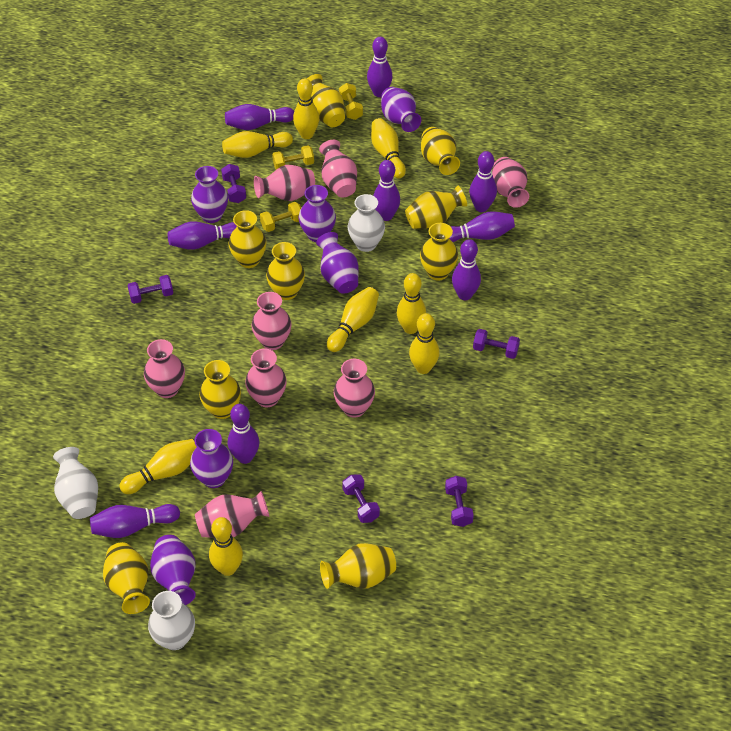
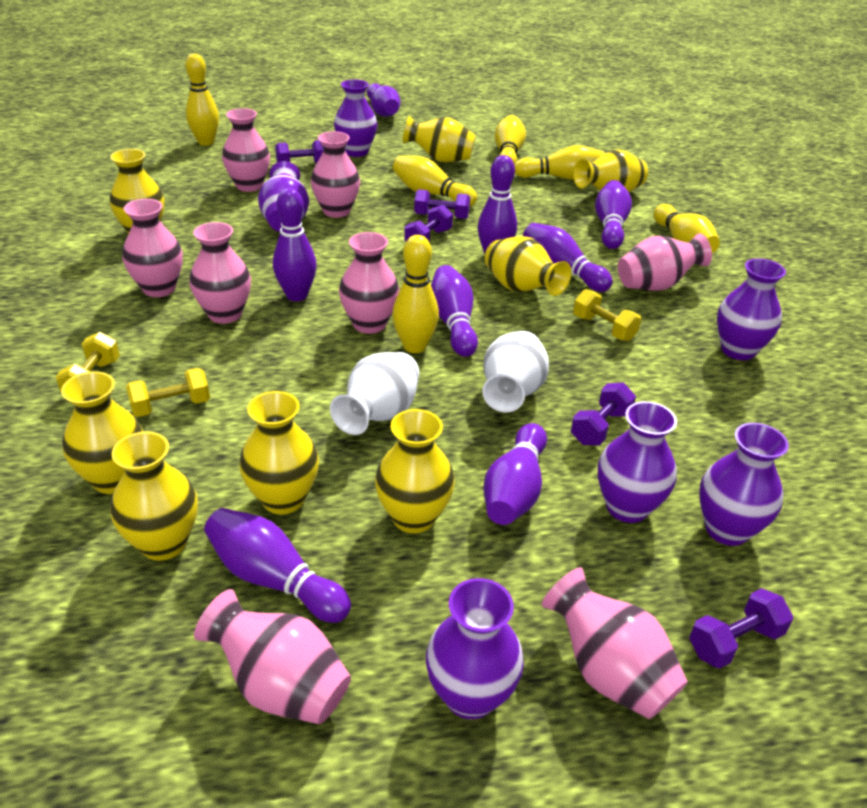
purple bowling pin: [90,504,180,538] [168,221,237,250] [225,104,294,130] [228,404,259,464] [367,37,393,97] [373,160,400,221] [449,211,515,242] [452,239,481,300] [469,151,497,212] = 9 -> [204,508,351,623] [273,188,317,301] [367,83,400,117] [431,265,478,357] [478,155,517,254] [483,423,547,525] [523,223,613,292] [595,180,632,249] = 8
white vase: [53,447,98,519] [148,591,195,650] [348,194,385,252] = 3 -> [330,352,419,435] [482,331,549,412] = 2
yellow bowling pin: [119,439,197,494] [209,517,243,576] [222,131,293,158] [293,78,319,139] [327,287,379,352] [371,118,406,178] [397,273,426,334] [409,313,439,374] = 8 -> [185,53,219,146] [392,235,439,353] [393,156,477,206] [495,115,526,164] [514,145,604,180] [654,204,720,253] = 6
yellow vase: [103,542,150,614] [199,360,241,419] [228,210,267,268] [266,242,305,300] [307,74,345,127] [320,543,396,589] [405,186,467,229] [420,223,458,281] [421,127,460,175] = 9 -> [61,371,143,494] [110,149,165,234] [110,431,198,561] [239,391,319,514] [375,409,455,533] [403,116,476,162] [485,236,571,296] [573,149,648,192] = 8

